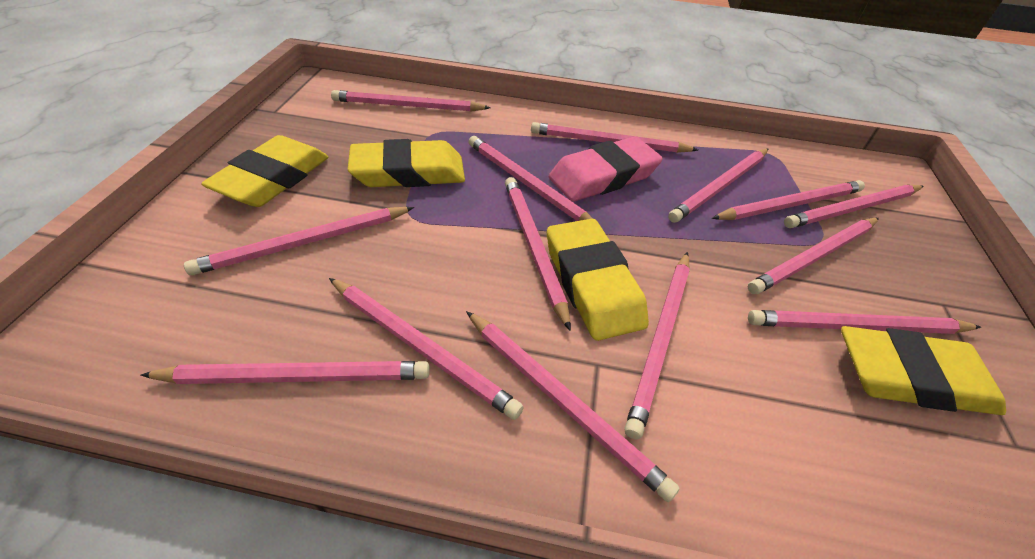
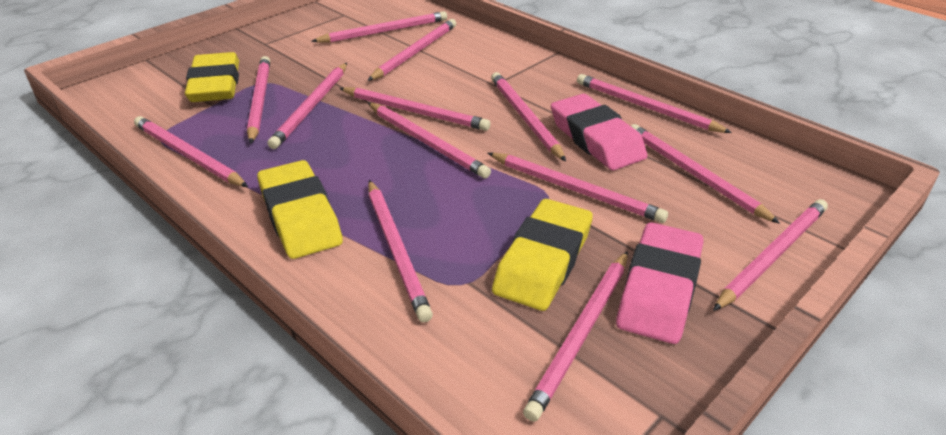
pink eraser: [549,137,663,202] = 1 -> [551,94,648,170] [616,222,703,344] = 2
yellow eraser: [201,135,329,207] [348,139,465,187] [547,219,649,341] [841,326,1006,415] = 4 -> [185,52,239,102] [257,160,343,259] [492,199,593,311] = 3

